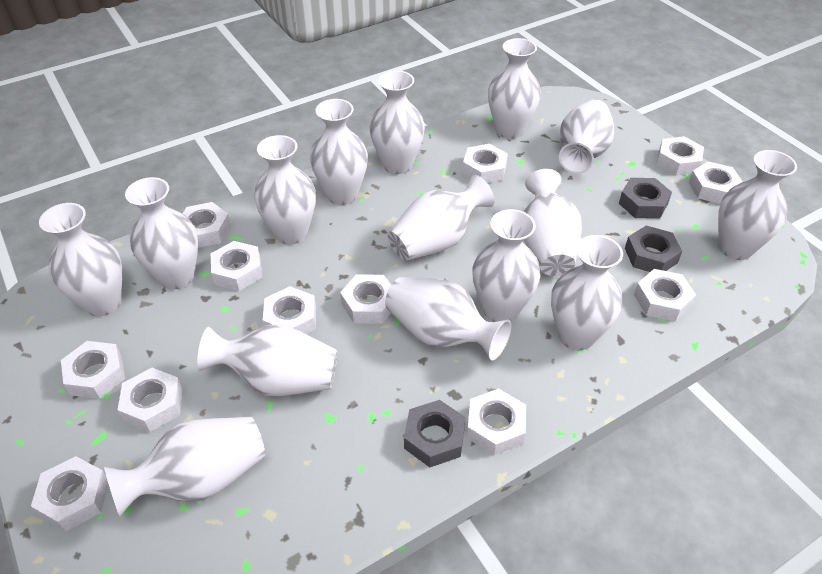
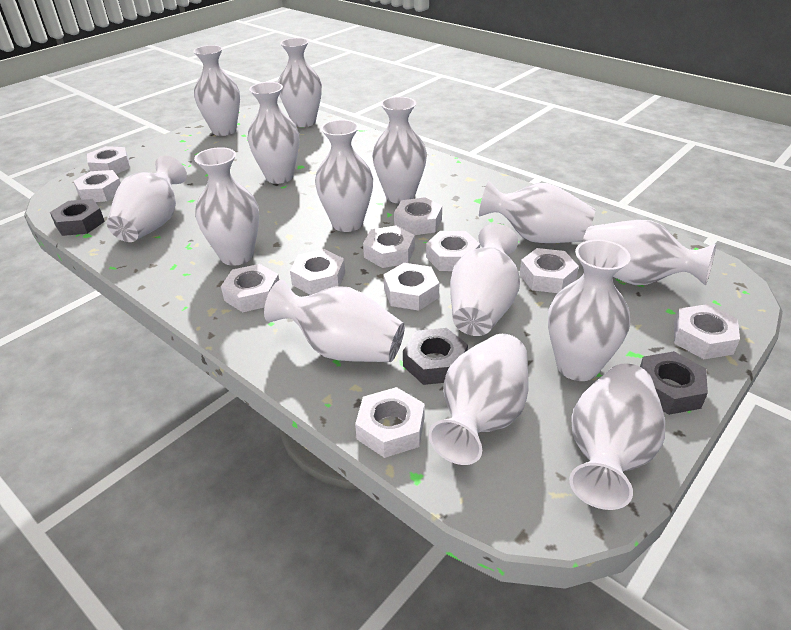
white nut: [31,456,108,531] [61,341,126,399] [118,368,183,432] [182,202,231,248] [211,241,262,291] [263,286,316,334] [340,274,391,324] [462,144,508,183] [467,388,526,455] [634,269,696,322] [656,136,704,176] [689,161,743,204] = 12 -> [73,170,121,202] [87,146,130,174] [221,264,279,312] [290,249,345,295] [355,387,425,458] [363,226,415,268] [383,263,439,311] [394,197,442,235] [426,231,480,271] [519,248,579,293] [674,304,740,359] = 11
white vase: [39,203,122,316] [104,417,265,517] [125,177,198,289] [197,324,338,396] [254,135,316,244] [310,99,368,205] [369,70,425,174] [385,277,511,361] [388,175,494,261] [472,209,540,322] [488,38,541,139] [524,169,582,276] [551,235,623,350] [559,99,614,174] [718,150,797,260] = 15 -> [107,155,187,242] [193,45,240,136] [194,147,259,266] [247,82,299,184] [264,280,405,362] [278,38,322,127] [315,120,373,232] [372,97,427,204] [428,334,529,465] [450,224,520,336] [479,181,596,243] [548,239,631,381] [569,363,665,510] [582,220,716,286] = 14

